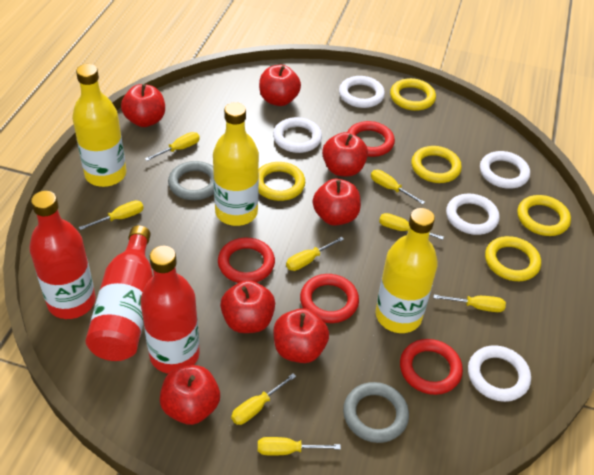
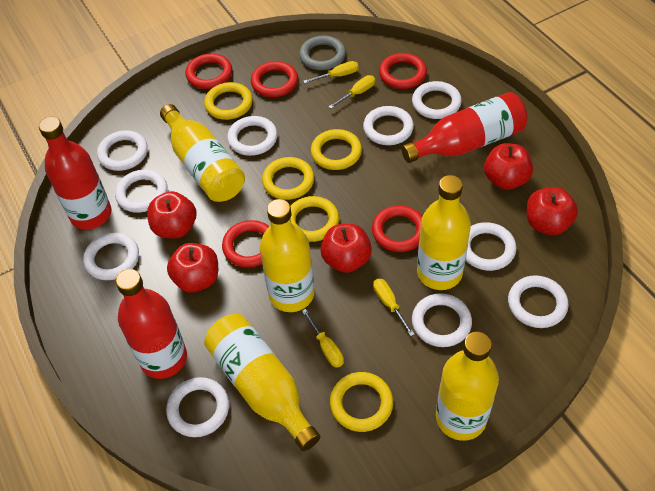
grey ring: [168,161,214,200] [343,382,409,443] = 2 -> [299,36,346,70] = 1
red apple: [121,84,165,127] [160,365,220,425] [220,280,275,333] [259,65,301,106] [273,308,329,363] [313,179,361,226] [322,132,368,176] = 7 -> [147,191,197,239] [167,243,218,293] [321,224,372,273] [484,143,533,190] [527,187,578,235] = 5
red ring: [218,238,275,283] [300,274,359,323] [348,121,395,157] [400,339,463,395] = 4 -> [185,54,232,89] [222,220,270,268] [251,61,298,97] [372,205,422,252] [379,53,427,89] = 5
white ring: [273,117,322,153] [339,76,385,108] [446,194,500,235] [468,345,531,402] [480,151,530,189] = 5 -> [83,232,139,280] [97,130,148,171] [115,169,167,213] [166,377,229,437] [227,116,277,156] [363,106,414,145] [412,81,462,119] [412,293,472,347] [466,222,517,271] [508,275,569,328] = 10
yellow bottle: [72,64,126,187] [213,102,259,226] [376,208,438,333] = 3 -> [160,104,245,202] [204,314,320,451] [260,199,314,312] [417,175,471,290] [436,332,499,441] = 5
yellow screwdriver: [79,200,144,230] [145,132,200,161] [231,374,296,425] [258,437,341,456] [286,237,344,271] [371,170,425,204] [379,213,444,240] [433,295,506,312] = 8 -> [302,309,344,368] [304,61,359,83] [329,75,375,109] [373,278,415,336] = 4

